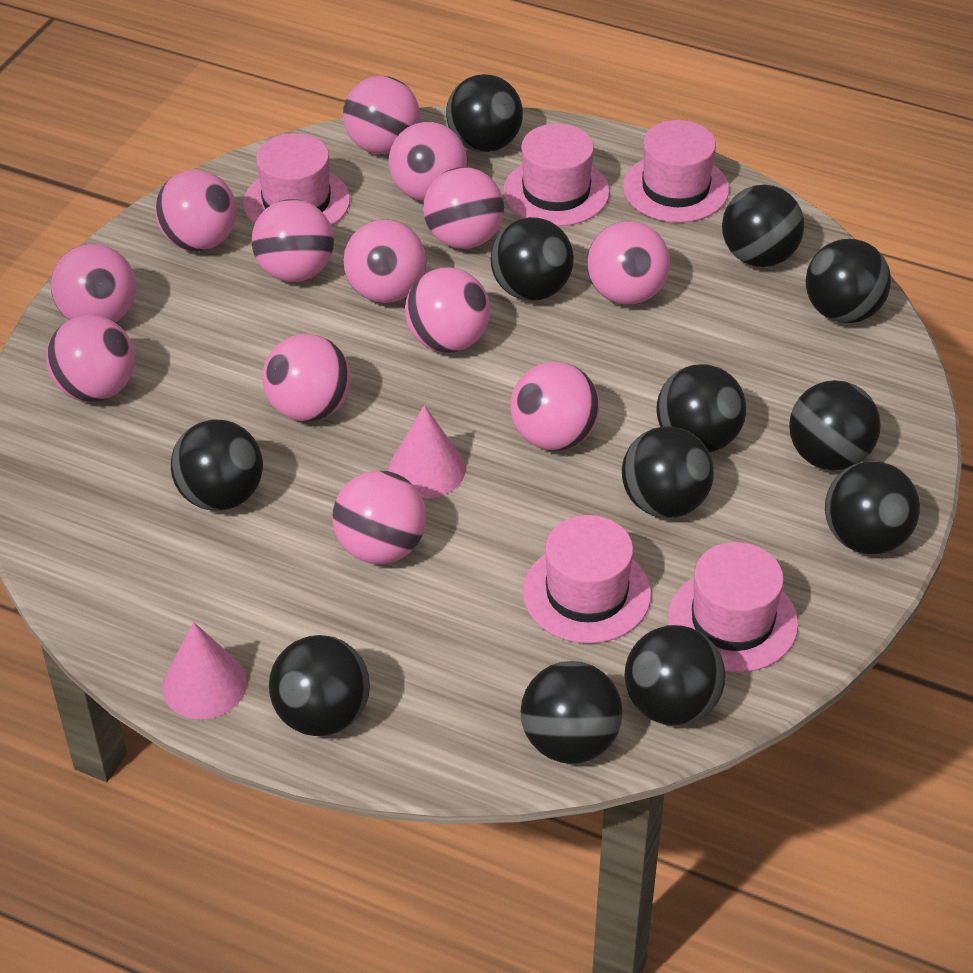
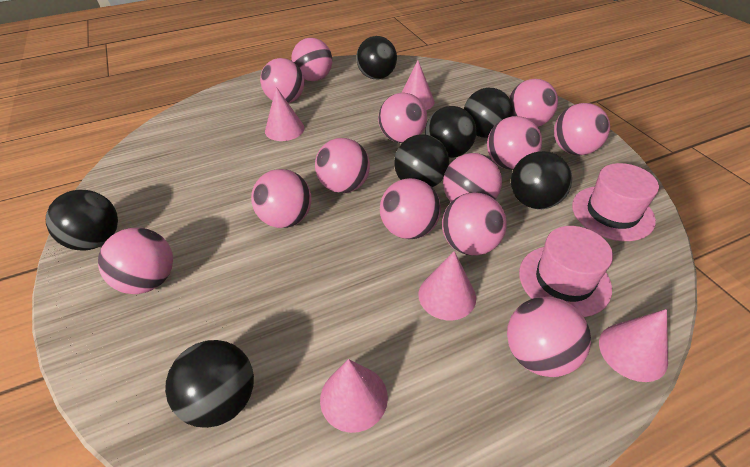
black ball: [171,420,263,511] [269,635,370,736] [446,74,523,153] [491,217,574,301] [520,661,623,764] [622,426,714,518] [624,625,726,726] [656,364,746,453] [722,185,804,267] [789,380,881,471] [806,239,891,323] [825,461,920,554] = 12 -> [46,190,118,251] [165,340,254,428] [356,36,397,79] [394,134,449,187] [425,106,477,158] [464,88,513,138] [511,151,572,209] = 7
pink cone: [162,622,247,719] [388,405,465,498] = 2 -> [265,87,304,141] [320,359,388,433] [401,60,435,110] [418,251,476,320] [599,309,668,382] = 5
pink hat: [243,133,350,226] [503,124,610,226] [523,515,651,644] [623,120,729,223] [668,542,798,672] = 5 -> [519,226,613,317] [572,163,659,241] = 2

